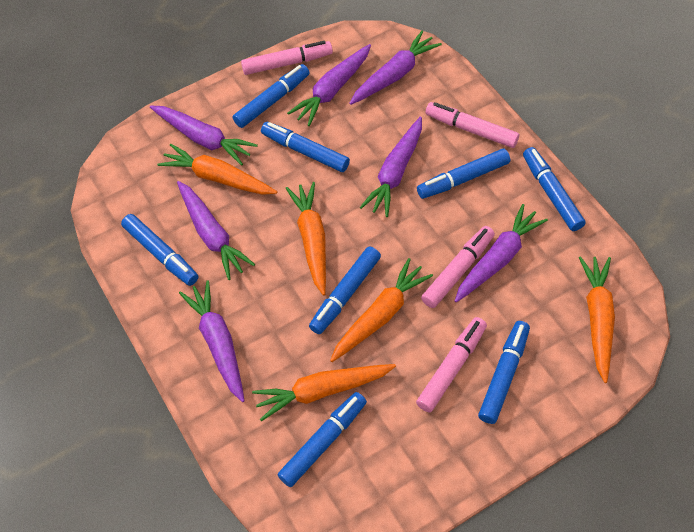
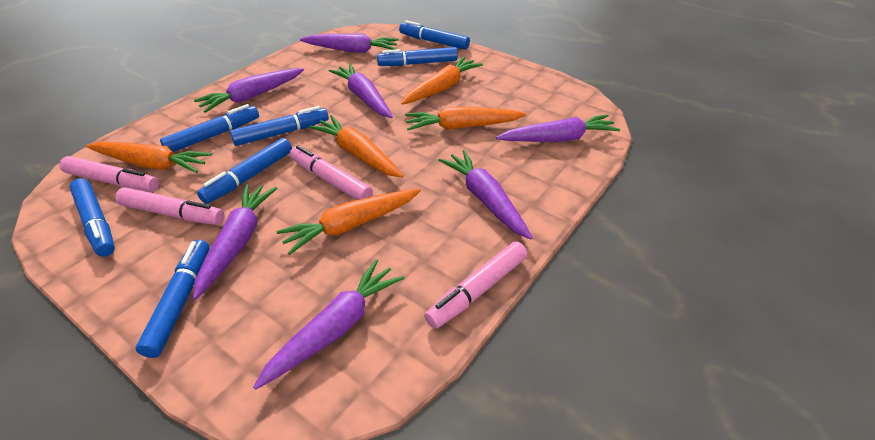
blue marker: [121,214,199,286] [233,64,310,128] [261,122,350,172] [278,392,367,487] [309,246,381,334] [417,149,510,199] [478,321,530,424] [523,147,586,231] = 8 -> [69,179,115,257] [135,240,210,358] [160,104,259,152] [197,138,292,204] [230,106,329,146] [377,47,458,66] [399,20,470,50] = 7

